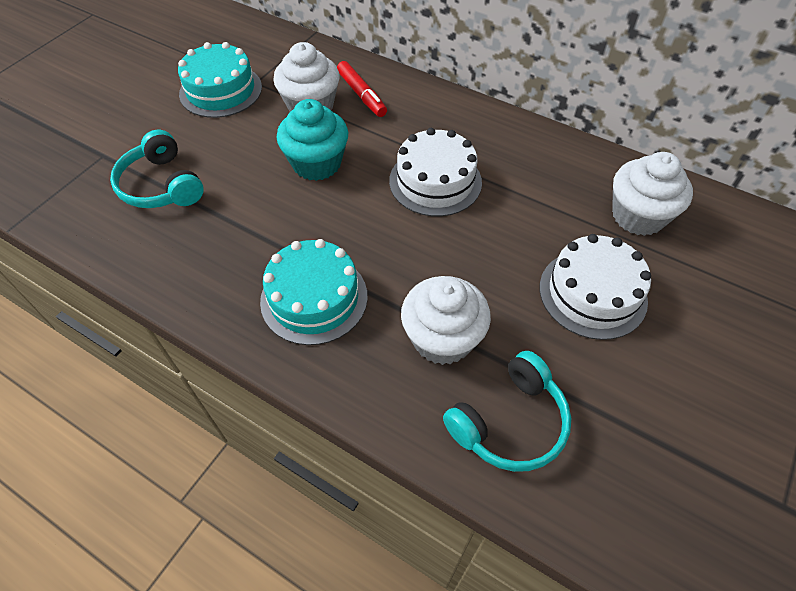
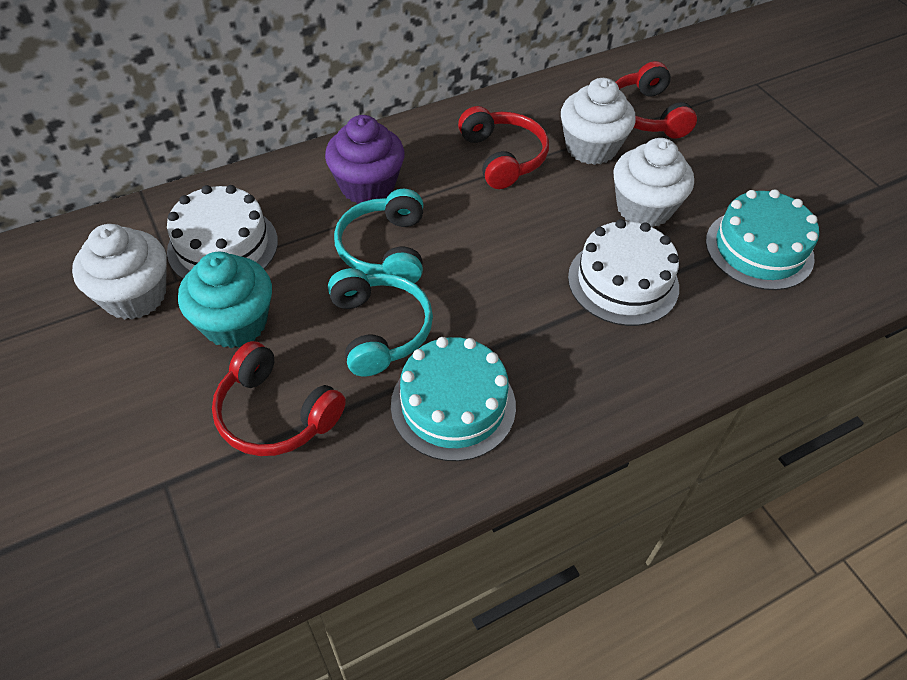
purple cupcake: none = 0 -> [325,115,405,204] = 1
red headphones: none = 0 -> [212,341,346,456] [458,106,549,189] [615,61,697,139] = 3
red marker: [337,61,387,117] = 1 -> none = 0

